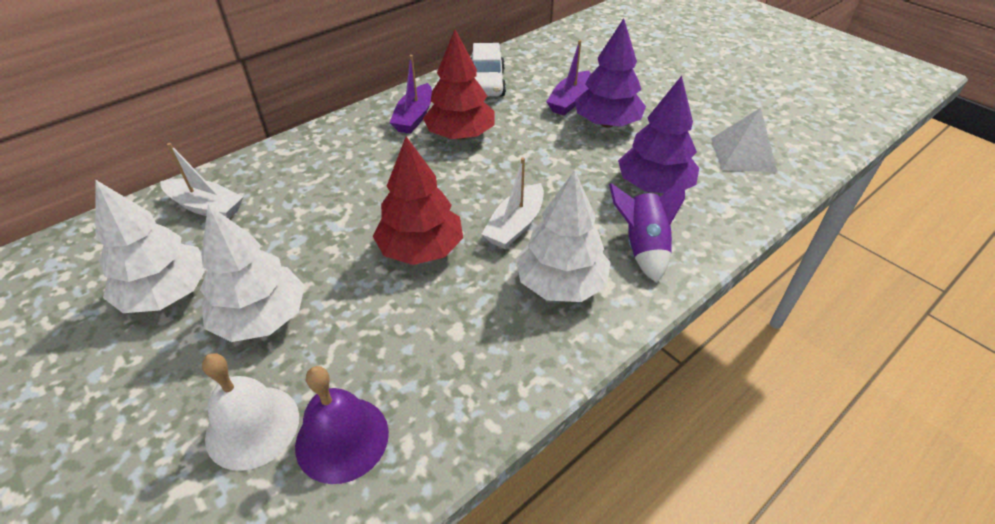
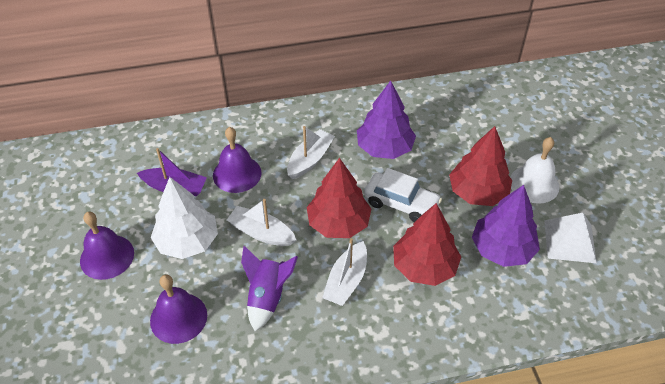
purple bell: [295,366,389,484] = 1 -> [80,212,134,280] [150,274,207,344] [213,127,261,193] = 3
purple boat: [389,55,432,134] [546,40,591,115] = 2 -> [137,148,207,196] = 1
red tree: [373,137,463,265] [423,30,495,140] = 2 -> [307,158,371,238] [393,203,461,286] [449,126,512,206] = 3
white boat: [160,143,243,219] [482,158,544,249] = 2 -> [227,199,296,246] [287,126,335,179] [322,238,367,306] = 3
white tree: [95,180,206,313] [200,205,305,342] [516,170,611,302] = 3 -> [151,177,218,259] = 1

